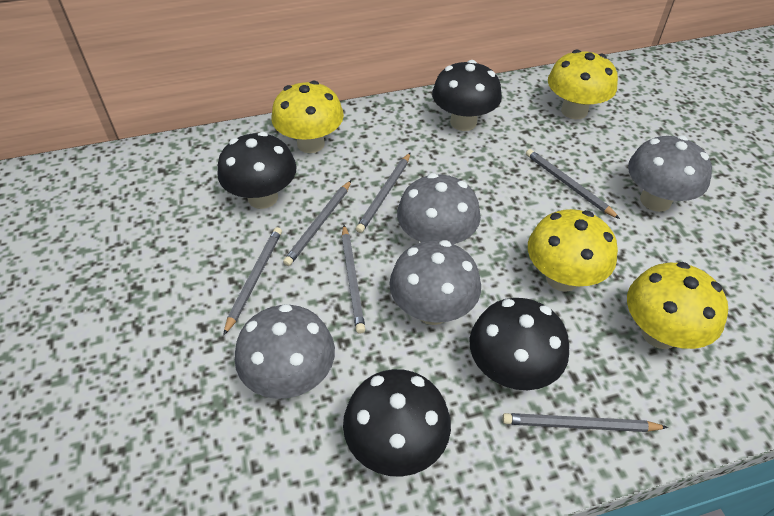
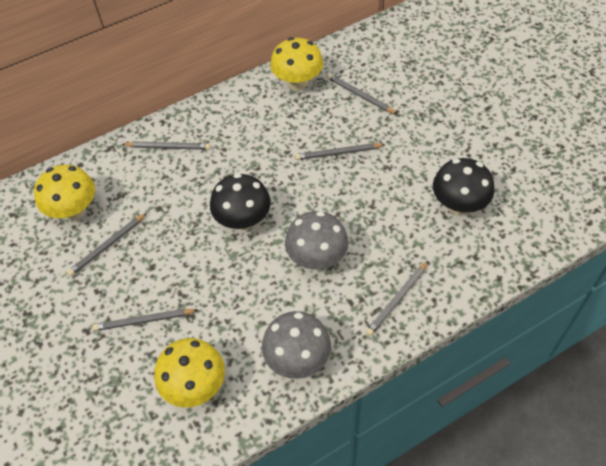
black mushroom: [217,132,297,209] [343,369,451,477] [432,60,502,131] [470,298,569,390] = 4 -> [210,173,271,230] [433,158,494,215] = 2
grey mushroom: [235,304,335,399] [389,240,481,325] [397,173,481,244] [628,135,712,212] = 4 -> [262,311,331,379] [285,211,348,270] = 2
yellow mushroom: [272,81,344,153] [528,209,618,292] [548,50,618,119] [627,262,728,349] = 4 -> [34,165,95,220] [154,338,225,408] [270,37,323,90] = 3

